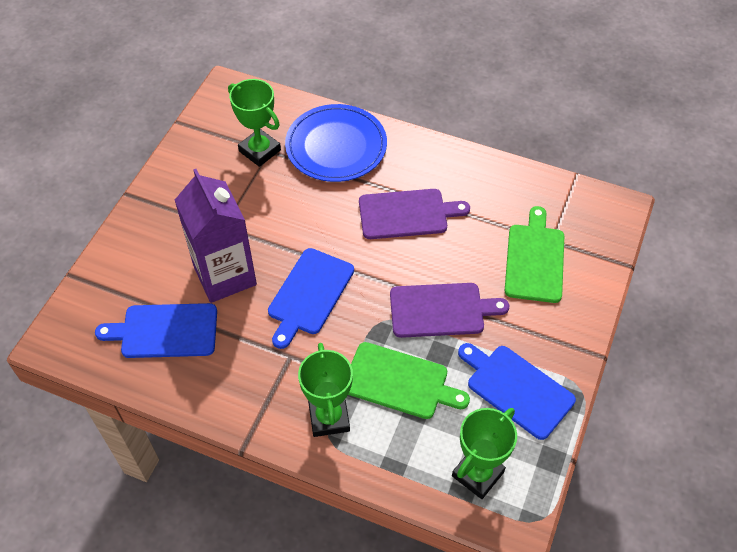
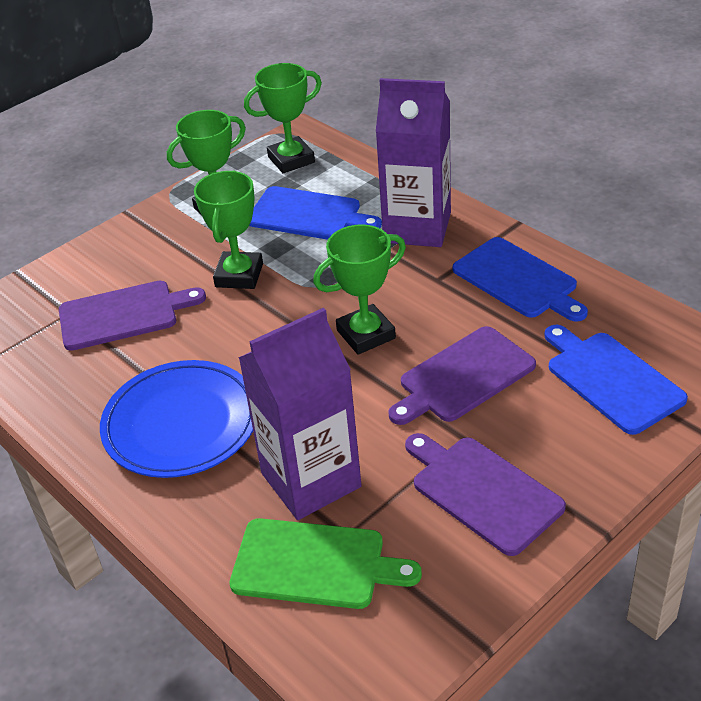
green cutting board: [348,342,470,419] [505,206,564,303] = 2 -> [229,518,422,609] = 1
green trophy: [228,79,281,167] [298,343,353,437] [452,408,517,499] = 3 -> [167,110,246,214] [194,171,263,289] [244,63,322,173] [313,224,406,355] = 4
purple carton: [175,169,257,303] = 1 -> [238,308,362,520] [376,78,451,247] = 2
purple cutting board: [359,189,470,239] [390,283,509,338] = 2 -> [59,281,206,351] [388,326,536,425] [405,433,566,556] = 3

